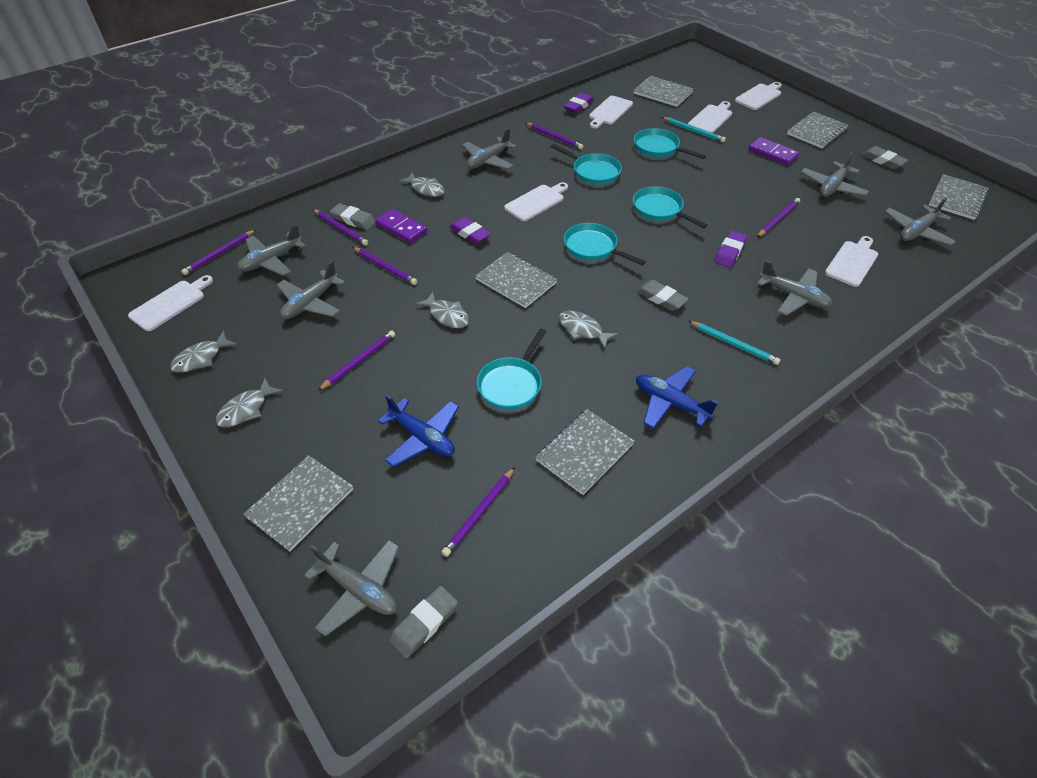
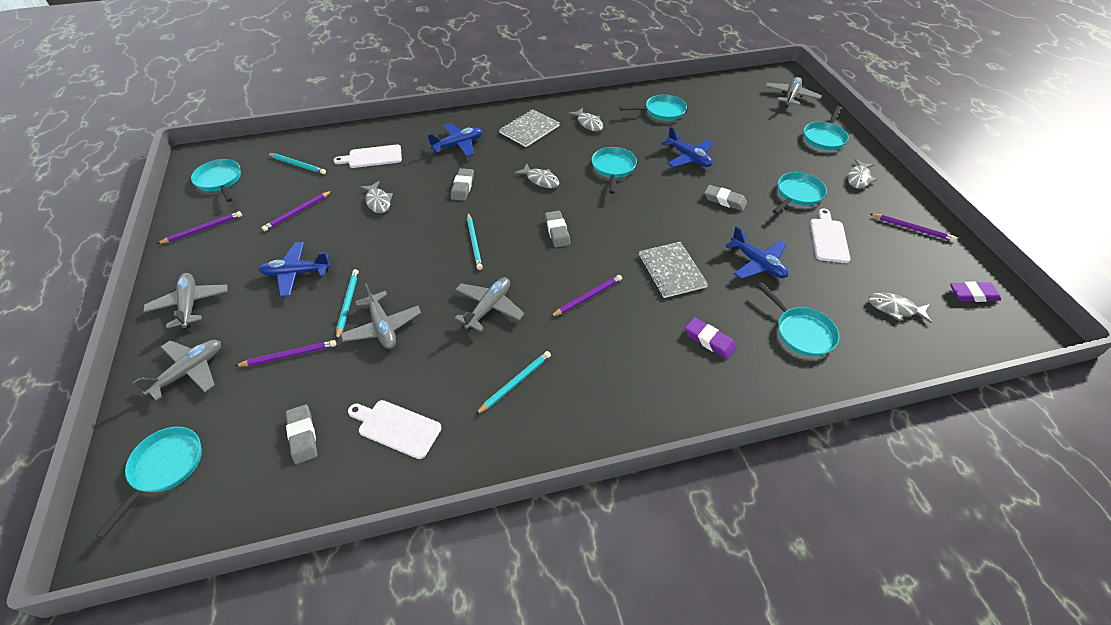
blue plane: [378,395,459,467] [636,366,718,429] = 2 -> [258,242,331,297] [427,123,482,157] [662,126,713,167] [725,226,788,279] = 4
grey notebook: [243,455,353,551] [475,252,557,308] [535,409,634,495] [633,76,693,107] [787,111,849,148] [929,174,989,220] = 6 -> [499,109,560,147] [639,242,708,298] = 2
grey plane: [237,224,306,276] [277,261,346,319] [304,540,399,637] [462,128,517,169] [757,261,832,316] [801,152,869,197] [884,197,956,246] = 7 -> [132,340,221,401] [143,273,228,328] [340,283,421,349] [455,277,525,332] [765,77,822,108] = 5
purple domino: [375,209,427,243] [749,137,799,165] = 2 -> none = 0
purple eraser: [450,217,491,244] [564,93,594,113] [714,231,747,268] = 3 -> [685,317,737,359] [950,282,1001,302] = 2
purple pencil: [181,230,256,275] [313,209,368,246] [318,330,395,391] [353,247,417,285] [442,467,515,557] [526,123,583,149] [757,198,800,237] = 7 -> [157,211,242,244] [235,340,336,366] [261,191,332,231] [550,275,622,317] [870,214,956,242] = 5
turquoise pan: [477,329,546,410] [551,144,622,185] [564,223,646,265] [633,186,707,228] [634,128,706,159] = 5 -> [96,427,202,538] [191,159,241,202] [592,147,637,194] [620,95,687,121] [757,282,839,357] [773,172,827,214] [804,106,849,150] = 7
turquoise pencil: [662,117,726,142] [688,321,780,365] = 2 -> [267,153,326,174] [336,269,359,340] [467,213,483,270] [475,351,551,415] = 4
white cutting board: [128,275,213,331] [504,182,568,221] [589,96,633,129] [688,101,732,133] [735,82,782,110] [825,236,878,287] = 6 -> [334,145,402,168] [348,400,442,459] [810,209,851,263] = 3

